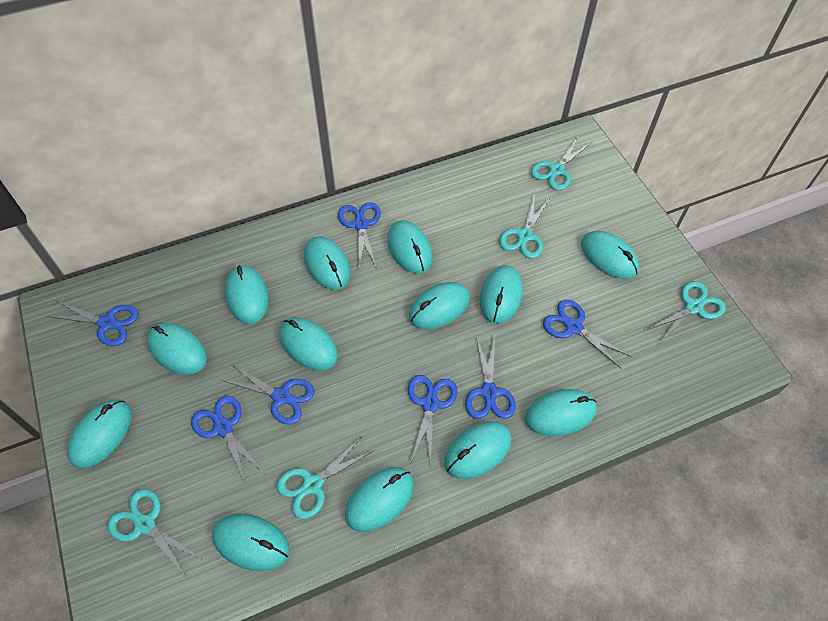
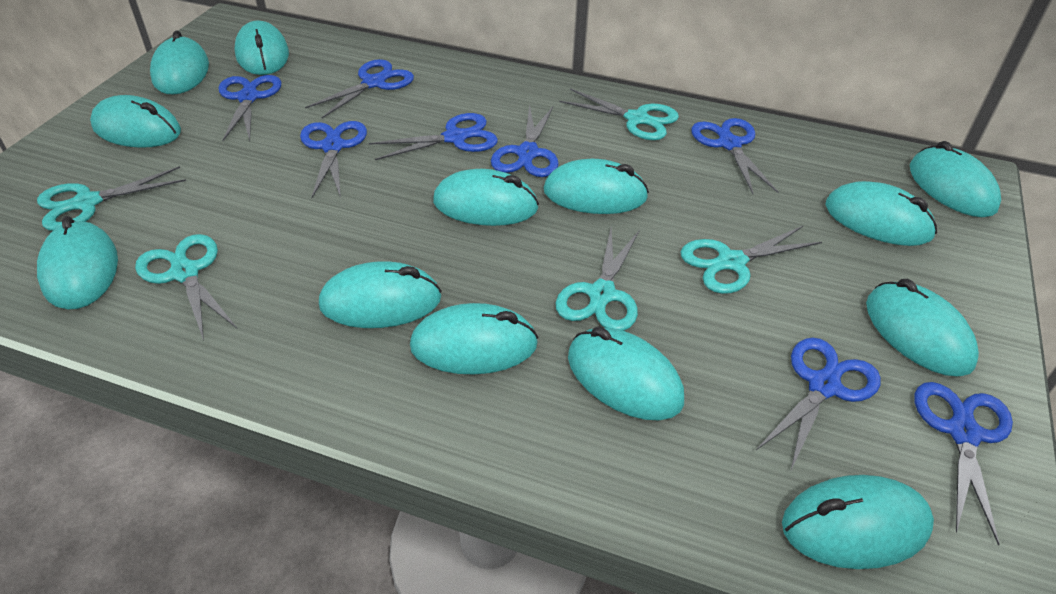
blue scissors: [47,300,138,346] [191,396,264,486] [222,363,315,425] [338,202,381,270] [408,375,458,468] [465,336,516,419] [543,300,632,369] = 7 -> [218,75,282,141] [300,121,367,198] [305,59,414,118] [369,113,498,160] [491,105,559,177] [691,118,778,194] [756,338,881,472] [915,382,1013,546] = 8

